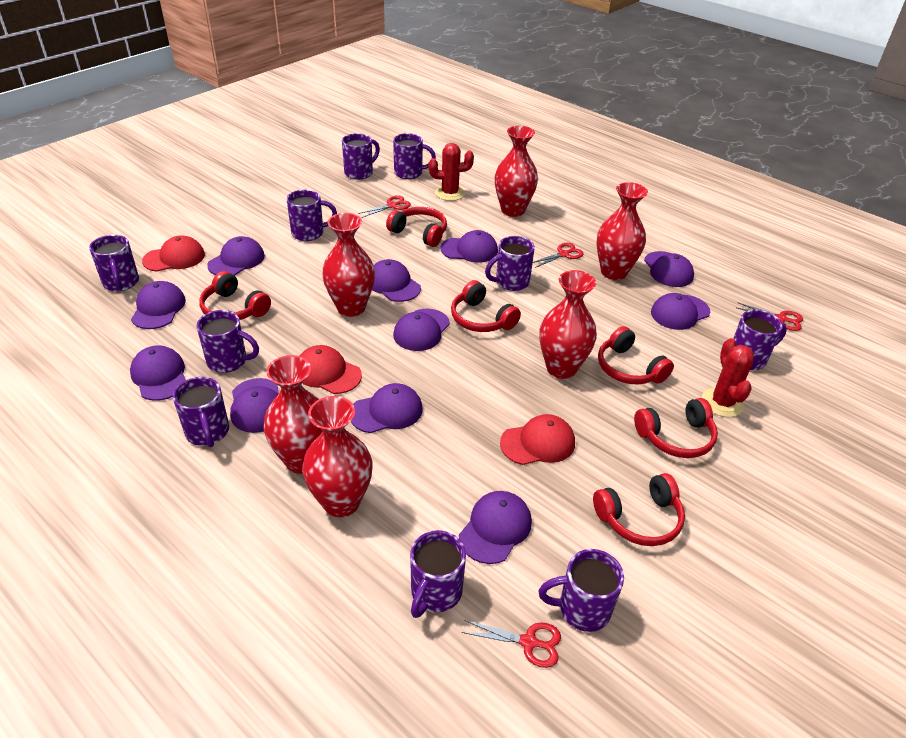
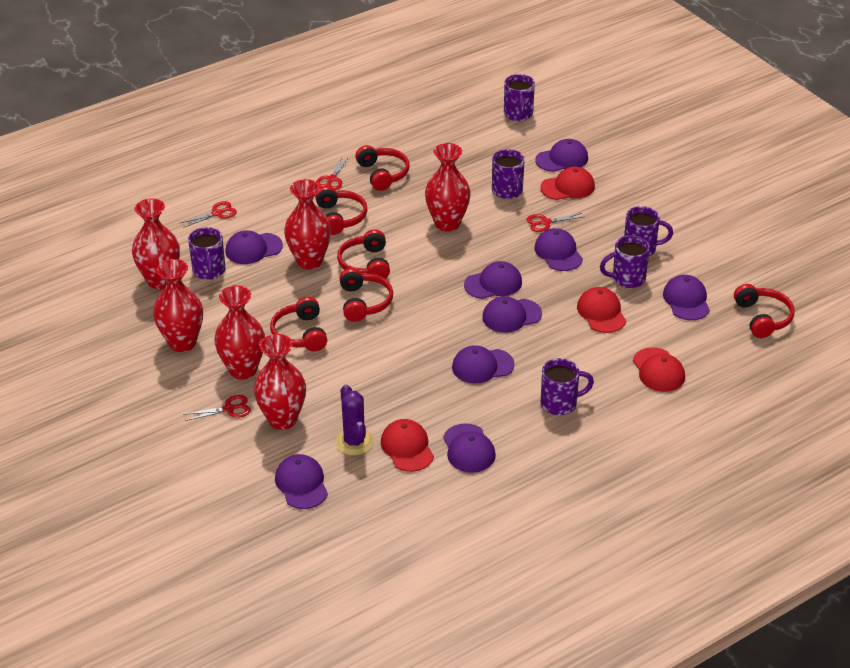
purple cactus: none = 0 -> [335,385,374,455] = 1
purple cap: [130,345,186,401] [131,281,186,329] [207,236,265,276] [230,378,278,433] [351,383,423,433] [372,259,421,302] [393,309,450,351] [440,230,498,263] [459,491,532,564] [644,251,694,287] [651,293,710,330] = 11 -> [225,230,283,264] [275,454,328,509] [443,423,496,473] [452,345,515,384] [464,261,522,299] [482,296,542,333] [534,228,583,271] [536,139,588,172] [663,275,710,320] = 9
purple mug: [89,235,139,291] [173,377,229,447] [196,310,259,373] [286,189,337,241] [342,133,380,180] [393,133,436,179] [410,530,466,618] [485,236,535,291] [538,549,624,632] [733,310,787,370] = 10 -> [188,227,225,280] [492,149,525,199] [504,74,535,121] [541,358,594,415] [600,235,650,288] [624,206,673,256] = 6
red cactus: [429,143,474,201] [702,338,754,417] = 2 -> none = 0
red cap: [142,235,205,272] [300,345,362,394] [500,414,575,465] = 3 -> [381,419,434,472] [540,167,595,200] [577,287,626,333] [633,347,685,392] = 4

